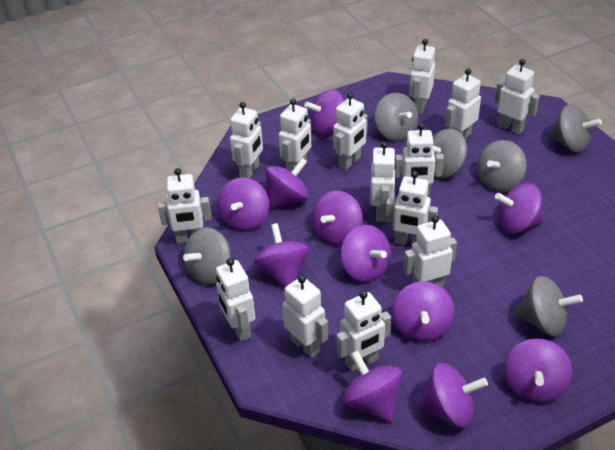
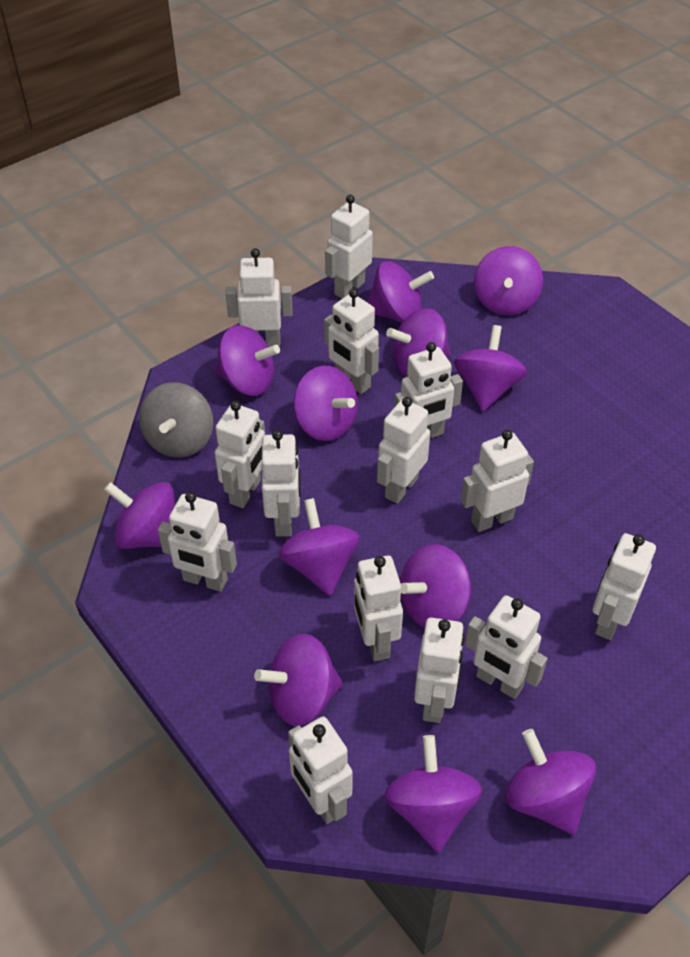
grey spinning top: [183,227,231,285] [375,93,418,141] [433,128,467,178] [477,140,527,192] [514,276,583,336] [548,104,602,153] = 6 -> [139,382,213,458] = 1
purple spinning top: [218,178,269,231] [254,223,310,287] [265,158,309,209] [304,89,344,135] [313,191,363,245] [341,225,391,282] [343,350,402,423] [392,281,454,342] [418,363,488,428] [495,183,543,234] [504,339,572,403] = 11 -> [104,482,175,549] [215,325,280,396] [254,634,343,726] [278,498,360,596] [293,366,358,441] [367,261,434,323] [385,735,482,853] [386,308,451,377] [400,544,471,628] [454,325,527,412] [474,246,543,315] [505,729,596,835] = 12

